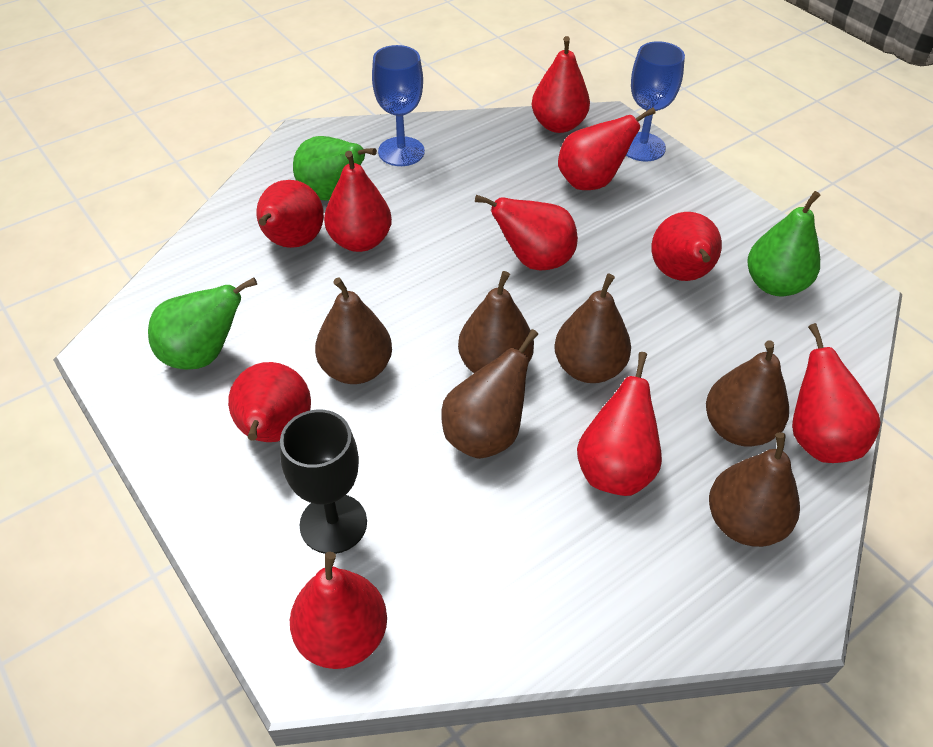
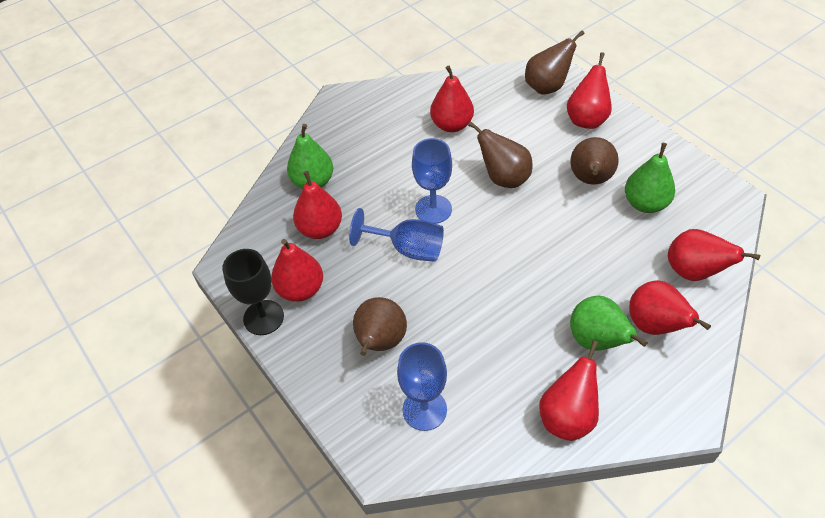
blue goblet: [372,45,425,166] [626,41,685,161] = 2 -> [349,208,444,262] [397,342,447,431] [412,138,452,224] = 3
brown pear: [315,277,392,384] [442,329,538,459] [458,271,534,373] [554,274,631,383] [706,340,789,447] [709,432,800,547] = 6 -> [353,297,407,356] [468,122,532,188] [525,30,585,95] [570,137,619,185] = 4
red pear: [228,362,311,442] [256,180,324,248] [290,552,387,669] [324,151,392,252] [475,195,578,270] [532,36,590,133] [558,108,656,190] [577,352,662,496] [651,212,722,281] [792,323,881,463] = 10 -> [271,239,323,302] [293,171,342,239] [430,66,474,132] [539,340,599,441] [567,52,612,129] [629,280,711,335] [668,229,760,281] = 7

